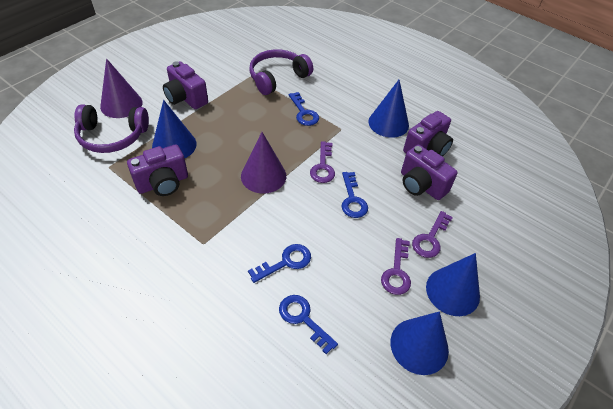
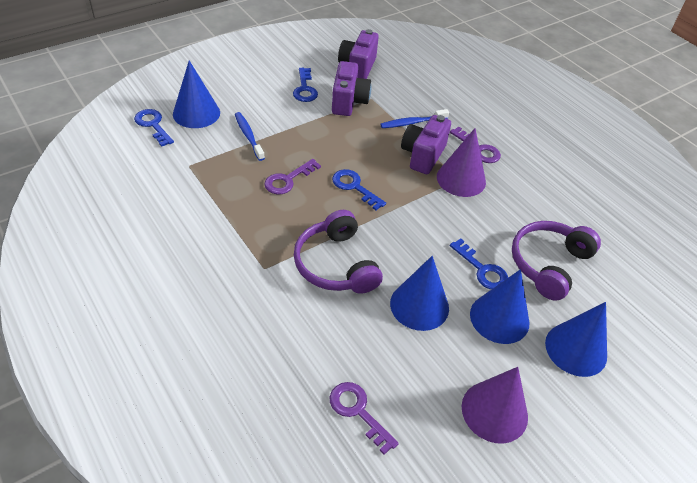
blue toothbrush: none = 0 -> [235,112,265,161] [380,109,449,128] = 2
purple camera: [127,145,188,196] [163,61,208,109] [401,145,458,200] [403,111,453,157] = 4 -> [332,61,371,116] [338,29,379,79] [401,115,451,174] = 3

